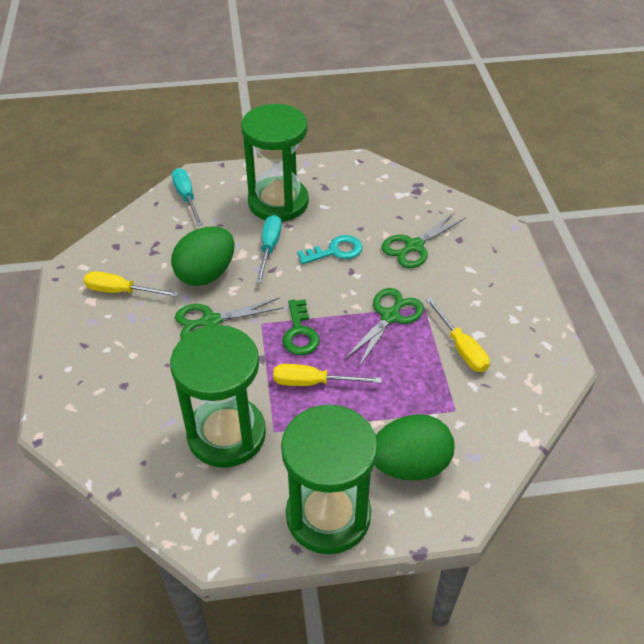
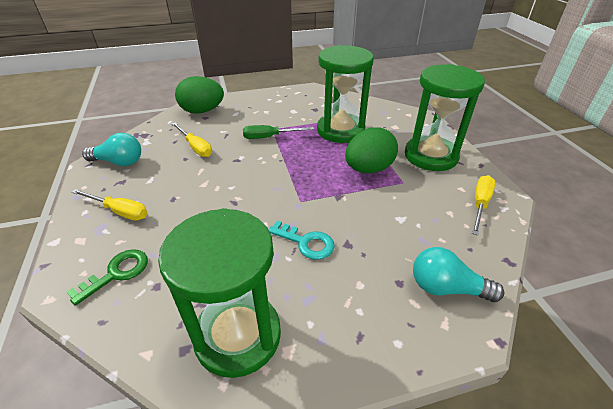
green scissors: [175,298,284,339] [345,288,424,367] [381,212,466,268] = 3 -> none = 0
green screwdriver: none = 0 -> [243,125,314,139] = 1
turquoise light bulb: none = 0 -> [82,133,141,166] [413,247,504,302] = 2
turquoise screwdriver: [172,168,203,226] [256,215,282,283] = 2 -> none = 0

